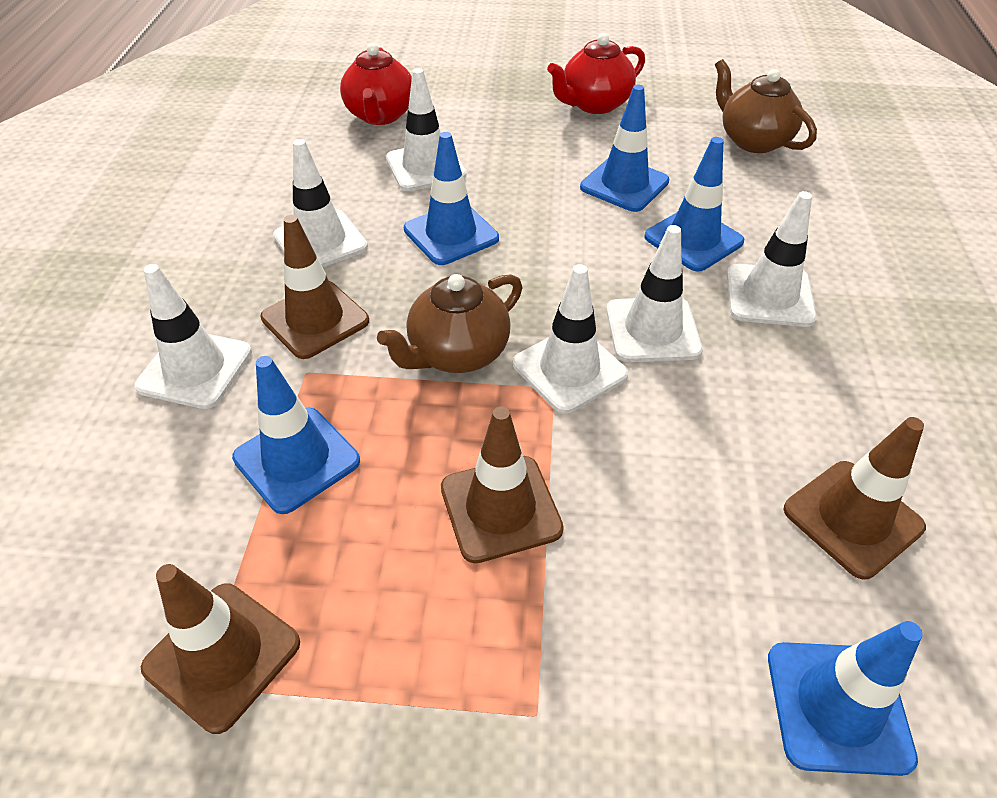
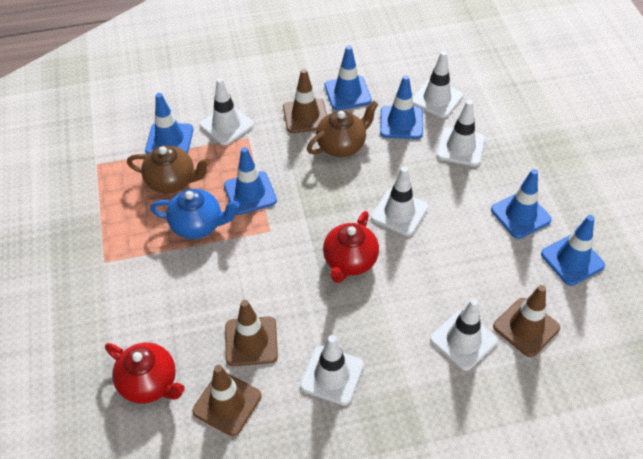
blue teapot: none = 0 -> [150,189,239,239] = 1
blue traffic cone: [232,356,360,514] [404,132,499,265] [580,85,669,212] [644,137,744,272] [768,621,922,776] = 5 -> [145,93,193,154] [224,147,277,215] [325,45,372,110] [380,75,423,139] [491,169,552,239] [541,215,605,286] = 6

